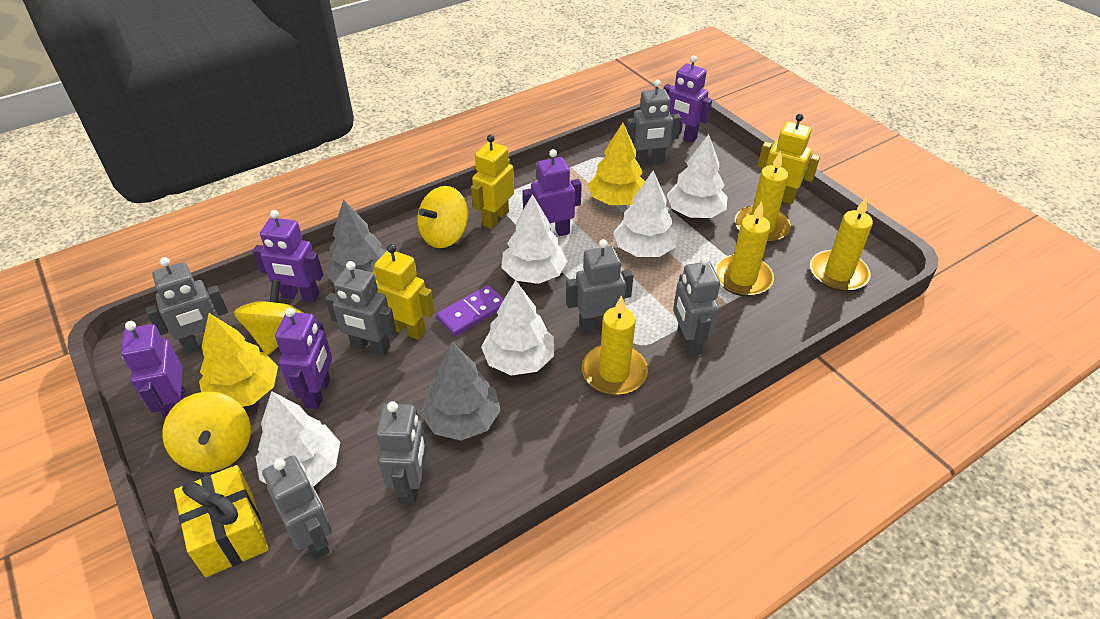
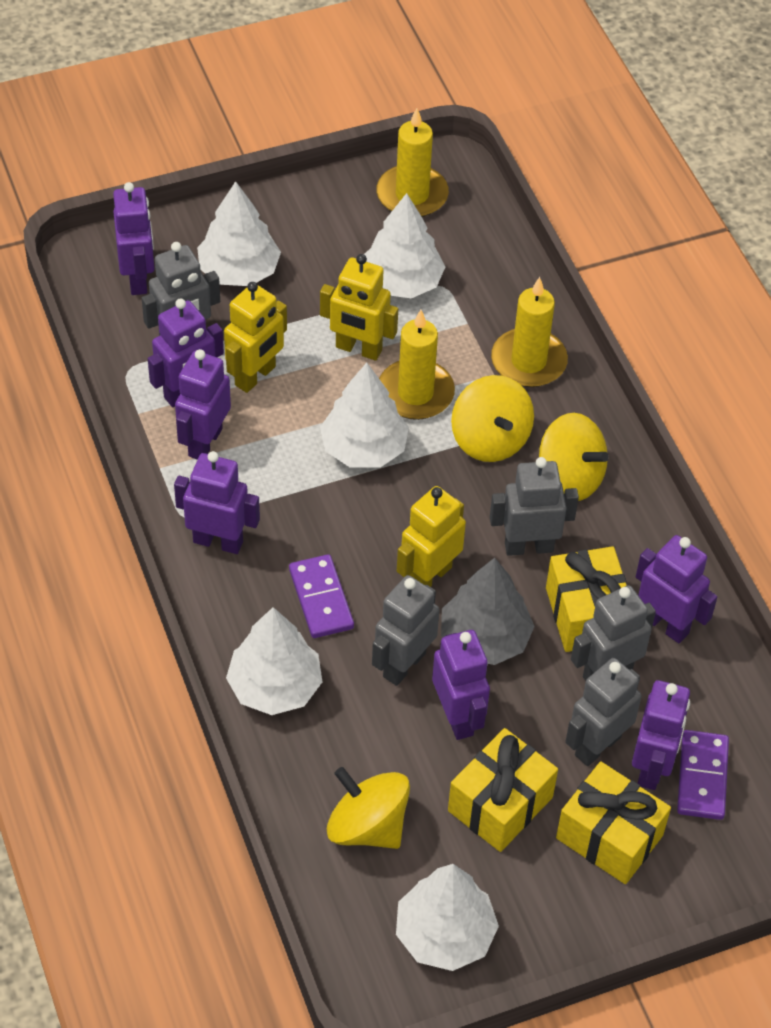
grey robot: [146,257,228,354] [262,455,332,561] [325,261,396,356] [376,401,427,504] [566,239,634,333] [626,80,681,166] [673,256,720,357] = 7 -> [142,242,220,336] [372,575,439,686] [490,457,579,556] [565,658,642,766] [571,585,656,681] = 5
grey tree: [325,199,386,283] [421,342,501,441] = 2 -> [441,558,535,665] = 1
purple domino: [436,285,504,336] = 1 -> [289,554,354,638] [677,730,729,820] = 2
purple robot: [121,321,185,419] [253,210,323,302] [275,307,332,409] [523,149,582,236] [663,55,712,143] = 5 -> [113,182,155,295] [148,298,224,407] [174,451,260,554] [175,349,231,460] [432,630,490,740] [632,680,690,790] [636,535,717,643] = 7
yellow candle: [582,295,648,395] [714,202,774,296] [735,151,791,243] [810,197,873,292] = 4 -> [376,108,449,217] [379,310,455,420] [491,277,568,387] = 3
yellow gift: [174,465,268,577] = 1 -> [448,728,558,852] [546,546,627,652] [556,761,671,884] = 3
yellow tree: [199,313,278,407] [588,123,645,205] = 2 -> none = 0

